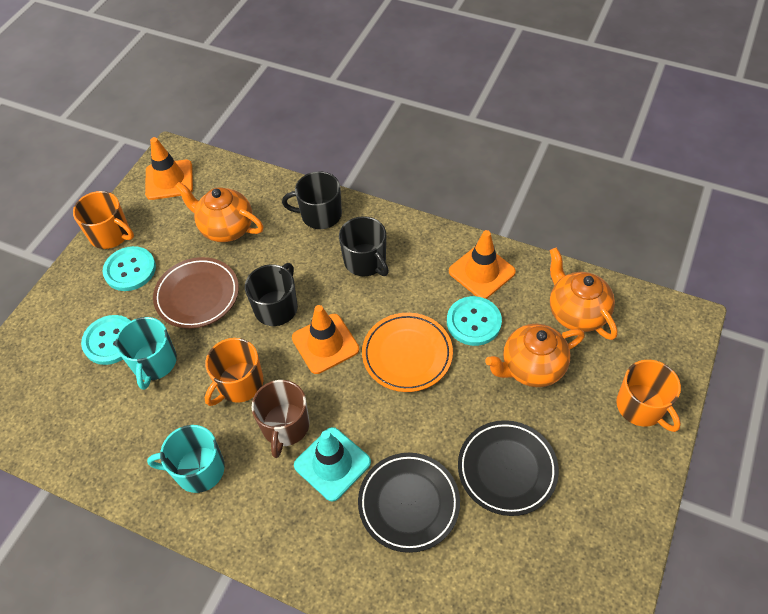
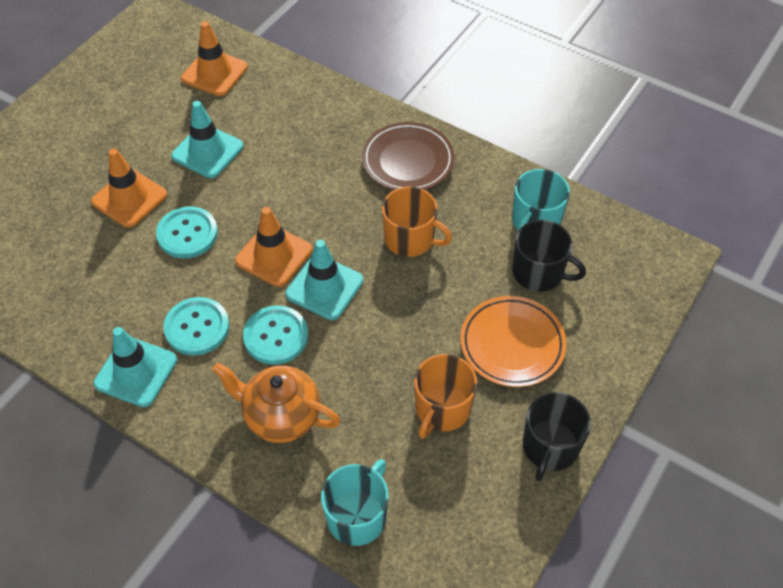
black mug: [245,263,298,326] [282,171,342,229] [339,216,389,276] = 3 -> [512,220,586,292] [523,392,591,481] = 2
black plate: [358,453,460,553] [458,420,559,516] = 2 -> none = 0
brown mug: [252,380,309,458] = 1 -> none = 0
orange mug: [73,191,134,249] [205,338,263,406] [616,360,681,432] = 3 -> [382,187,452,257] [414,354,477,439] = 2
orange teapot: [175,182,263,242] [485,324,585,387] [550,248,618,340] = 3 -> [212,363,340,443] = 1
turquoise traffic cone: [294,427,371,502] = 1 -> [94,327,177,407] [171,101,243,178] [286,240,363,320] = 3

